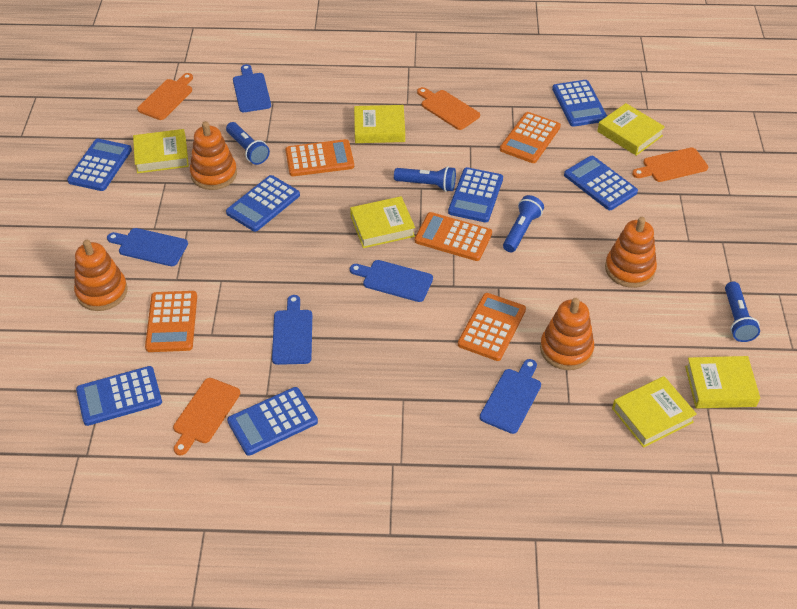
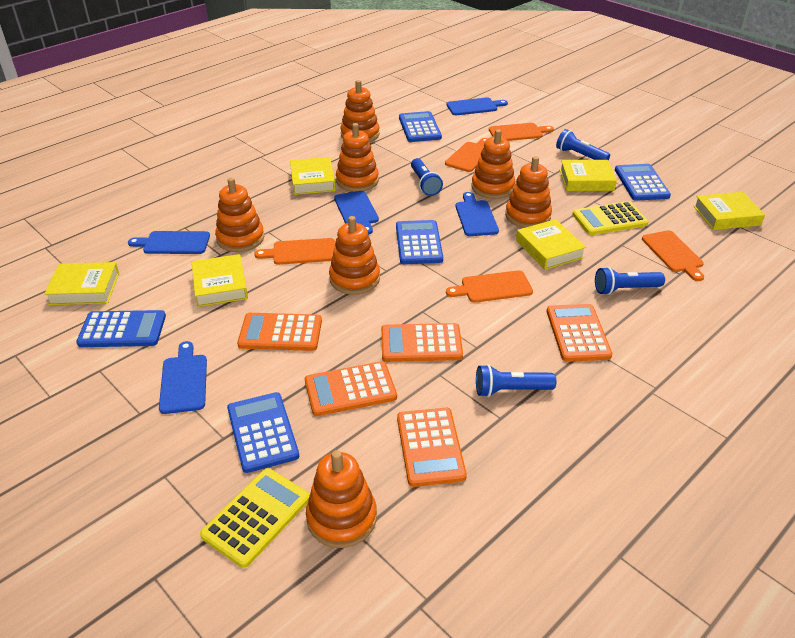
blue calculator: [67,139,132,191] [76,366,162,426] [226,175,300,232] [227,387,318,456] [448,167,503,222] [552,80,607,127] [564,156,638,210] = 7 -> [76,310,166,347] [227,392,299,473] [396,220,443,264] [399,111,442,142] [615,164,671,201] = 5
orange cutting board: [137,73,193,120] [173,378,240,456] [417,87,480,130] [632,147,708,182] = 4 -> [254,238,335,265] [445,138,488,172] [446,270,533,303] [489,123,554,141] [642,230,704,281] = 5
orange stacking toy: [74,240,128,311] [190,121,237,190] [540,298,594,370] [605,217,657,288] = 4 -> [215,178,264,252] [306,450,377,548] [329,216,380,295] [336,123,379,192] [340,80,380,143] [471,129,515,199] [505,156,552,228] = 7
yellow calculator: none = 0 -> [200,468,310,568] [572,201,649,235] = 2

